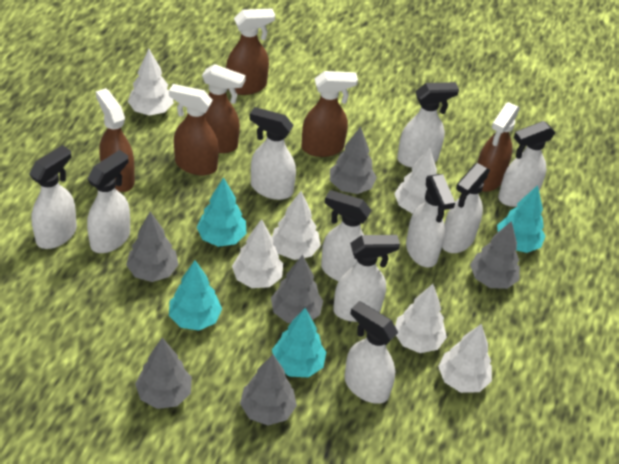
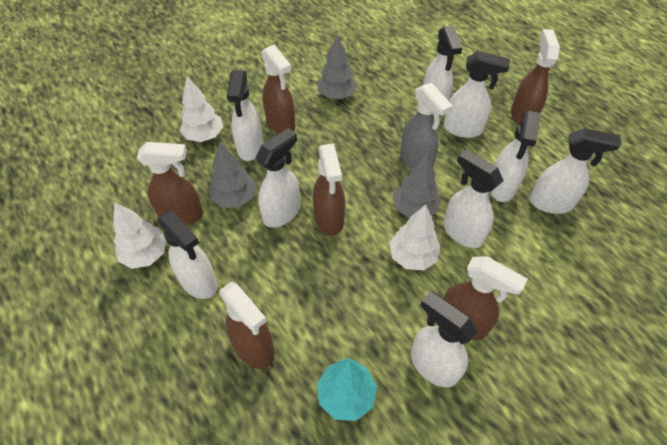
grey spray bottle: none = 0 -> [400,83,453,170] = 1
grey tree: [126,212,179,282] [135,337,192,409] [240,354,297,425] [271,255,323,323] [330,126,377,194] [470,221,520,289] = 6 -> [209,142,256,208] [317,35,357,99] [393,153,441,218] = 3
turquoise tree: [169,260,222,331] [197,177,246,247] [272,308,326,377] [497,185,545,253] = 4 -> [317,358,377,421] = 1
white spray bottle: [29,145,77,249] [87,150,130,253] [249,107,296,200] [321,190,372,281] [333,235,400,322] [344,301,398,404] [397,82,459,168] [406,174,455,267] [442,163,490,253] [498,121,556,207] = 10 -> [157,210,217,299] [227,70,263,161] [255,128,300,228] [411,291,477,387] [423,26,462,115] [443,51,510,138] [443,149,504,248] [490,111,541,202] [529,128,621,214] = 9
white tree: [128,49,174,116] [232,219,283,288] [272,191,321,260] [394,148,437,214] [395,284,447,353] [438,324,492,393] = 6 -> [113,202,166,269] [180,77,223,142] [389,204,440,270] = 3

